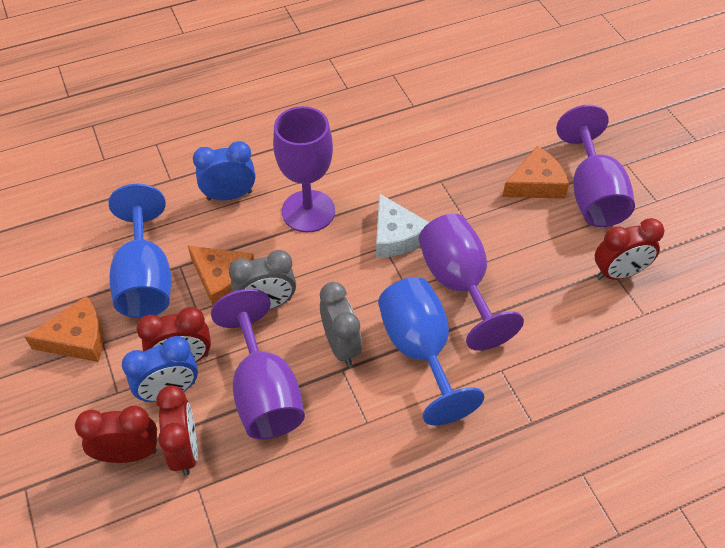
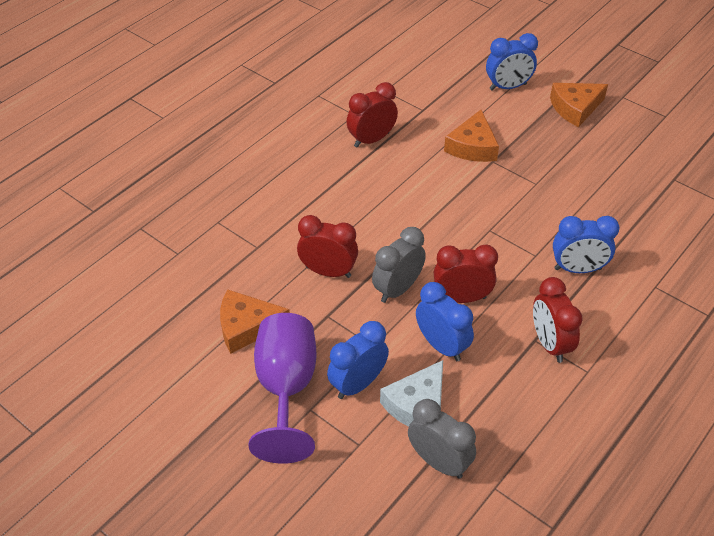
blue clock: [122,336,198,402] [193,141,255,201] = 2 -> [327,321,389,399] [416,282,474,361] [486,33,538,91] [553,216,619,273] = 4
blue goblet: [109,184,171,318] [378,277,484,425] = 2 -> none = 0
purple goblet: [211,289,305,439] [273,106,335,232] [419,214,524,351] [556,105,635,227] = 4 -> [248,313,316,464] = 1

